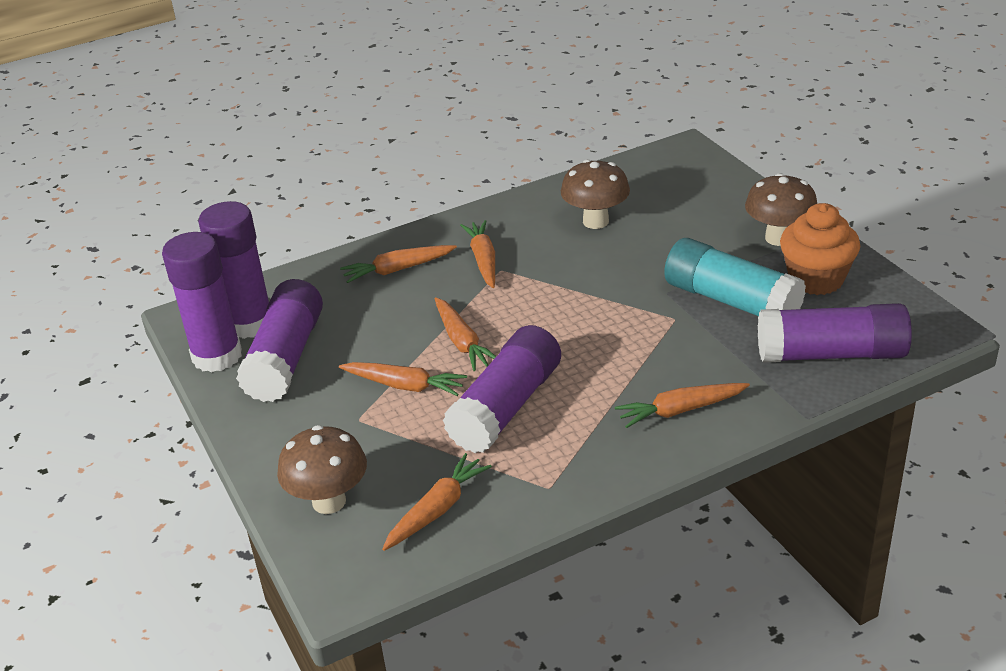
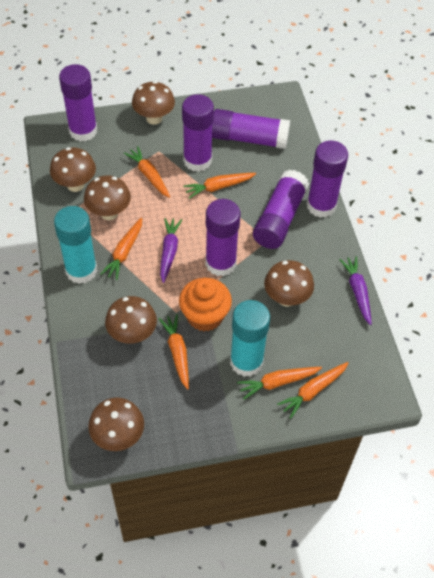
brown mushroom: [277,425,367,514] [561,159,630,229] [745,173,817,246] = 3 -> [50,147,96,192] [84,175,131,220] [88,397,144,451] [105,296,157,344] [132,81,175,125] [264,260,314,307] = 6
purple carrot: none = 0 -> [160,218,182,283] [339,256,372,325] = 2
purple glue stick: [162,232,242,373] [198,201,269,339] [236,279,323,402] [443,325,561,453] [758,303,912,363] = 5 -> [59,64,97,142] [182,94,214,172] [205,199,241,276] [212,109,290,149] [253,170,309,249] [307,141,348,218] = 6
turquoise glue stick: [664,238,806,316] = 1 -> [54,206,97,284] [230,300,270,377] = 2

